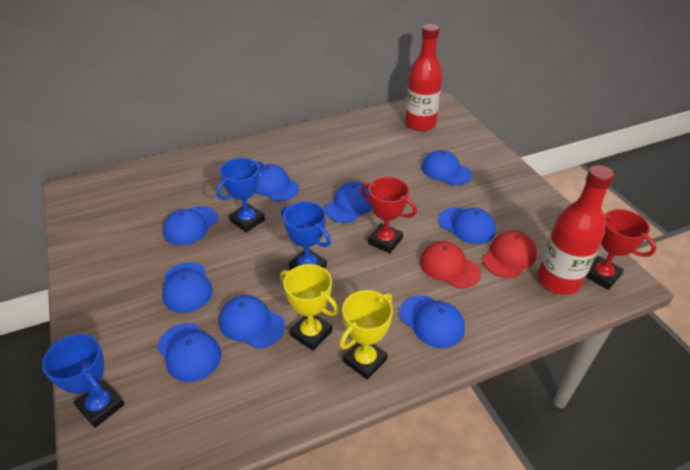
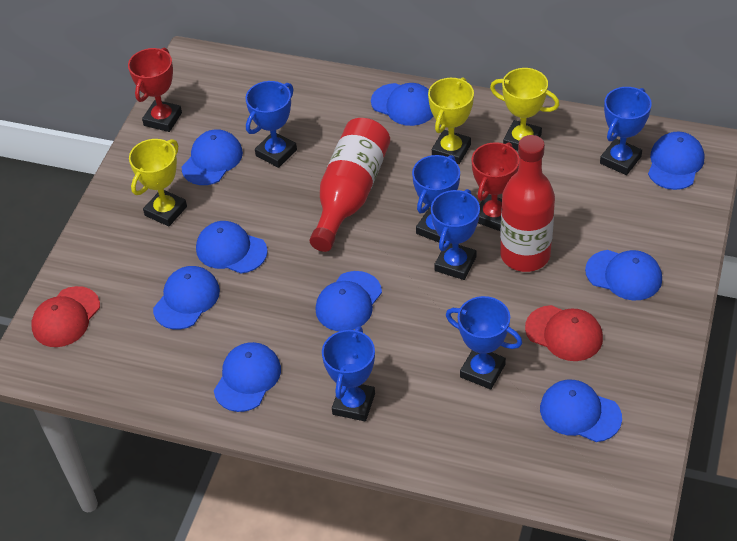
blue trophy: [42,334,125,428] [216,158,265,232] [281,201,331,269] = 3 -> [245,81,297,168] [322,326,375,421] [412,155,460,244] [431,189,480,280] [446,296,522,389] [600,87,652,175] = 6
yellow trophy: [280,264,339,351] [340,290,393,380] = 2 -> [129,139,187,226] [428,77,474,164] [490,68,559,151] = 3

